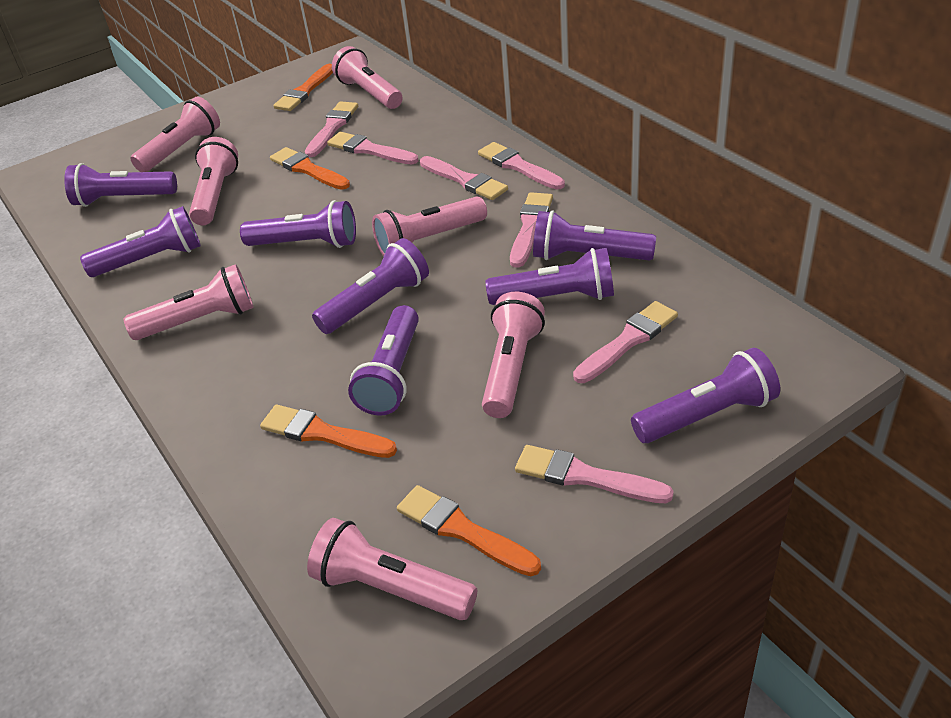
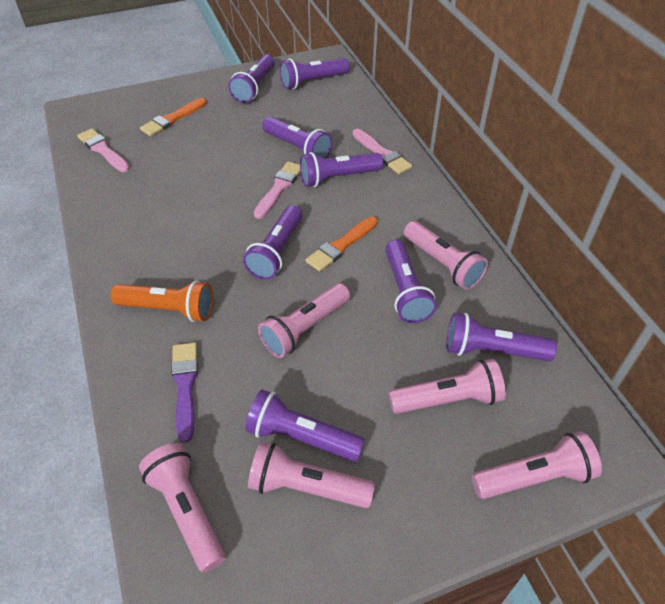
orange brush: [260,405,397,458] [270,147,350,190] [273,64,333,111] [397,485,541,576] = 4 -> [140,98,207,136] [305,216,378,272] = 2
orange flashlight: none = 0 -> [111,280,213,322] = 1
pink brush: [305,101,358,157] [327,132,418,164] [420,156,508,200] [478,142,565,190] [510,192,553,268] [515,445,674,503] [573,301,678,383] = 7 -> [77,128,130,172] [254,161,300,219] [352,129,412,174] = 3
pink flashlight: [124,264,254,340] [130,97,220,172] [189,137,238,225] [307,518,477,620] [332,46,402,109] [372,197,487,256] [482,292,545,418] = 7 -> [139,443,226,573] [248,441,375,508] [258,283,350,358] [389,359,505,414] [404,221,488,290] [472,431,602,499] = 6
purple brush: none = 0 -> [171,342,198,443] = 1

